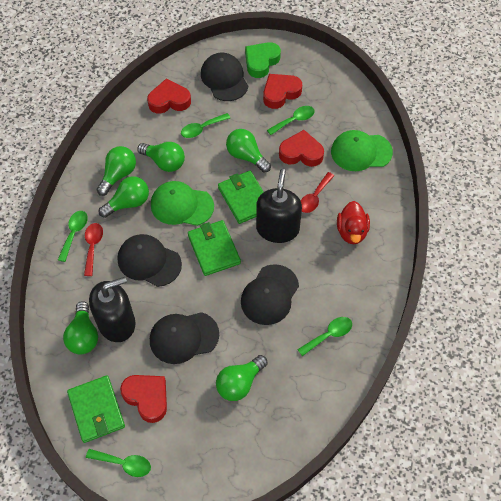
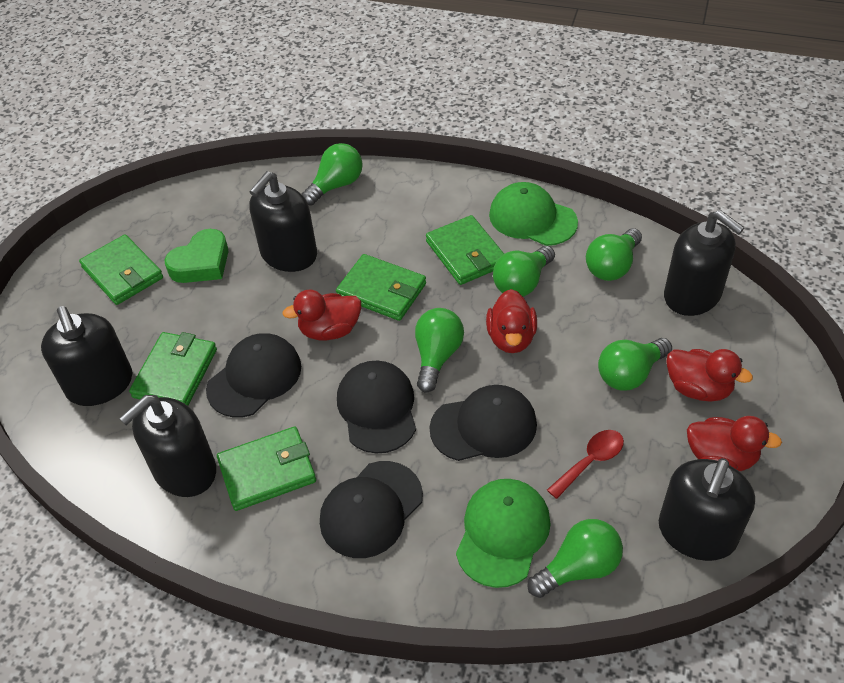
black soap dispenser: [89,277,135,342] [256,169,302,243] = 2 -> [41,306,132,406] [119,395,216,497] [249,171,317,272] [659,458,755,561] [664,210,744,316] = 5
green spoon: [58,211,88,262] [86,449,151,477] [181,113,230,138] [267,106,315,135] [297,317,352,356] = 5 -> none = 0
green wallet: [67,375,125,443] [188,220,241,276] [218,171,264,224] = 3 -> [79,234,163,305] [129,332,217,406] [217,427,316,511] [336,254,426,321] [426,215,504,285] = 5
red duck: [337,201,370,244] = 1 -> [282,289,361,341] [486,289,537,353] [666,349,753,401] [687,416,782,471] = 4
red heart: [120,375,167,423] [147,78,191,114] [263,74,302,109] [279,130,324,167] = 4 -> none = 0
red spoon: [84,223,103,276] [301,172,334,213] = 2 -> [547,430,624,499] = 1

